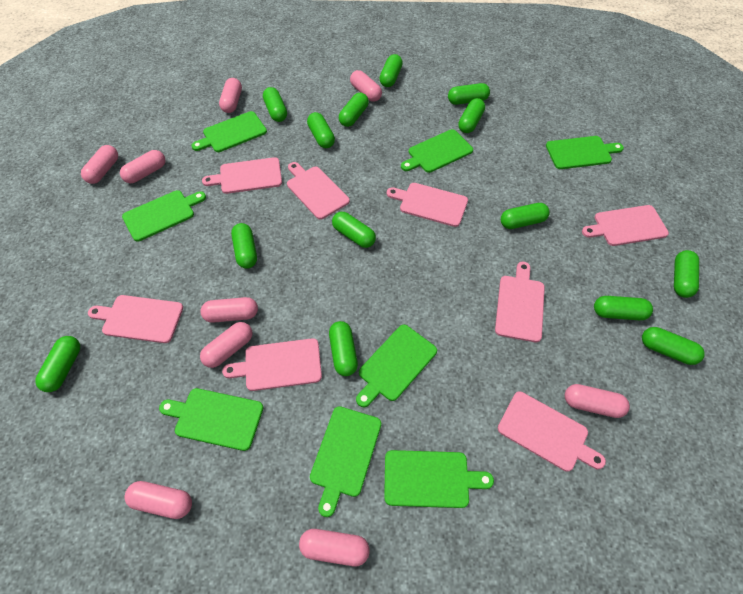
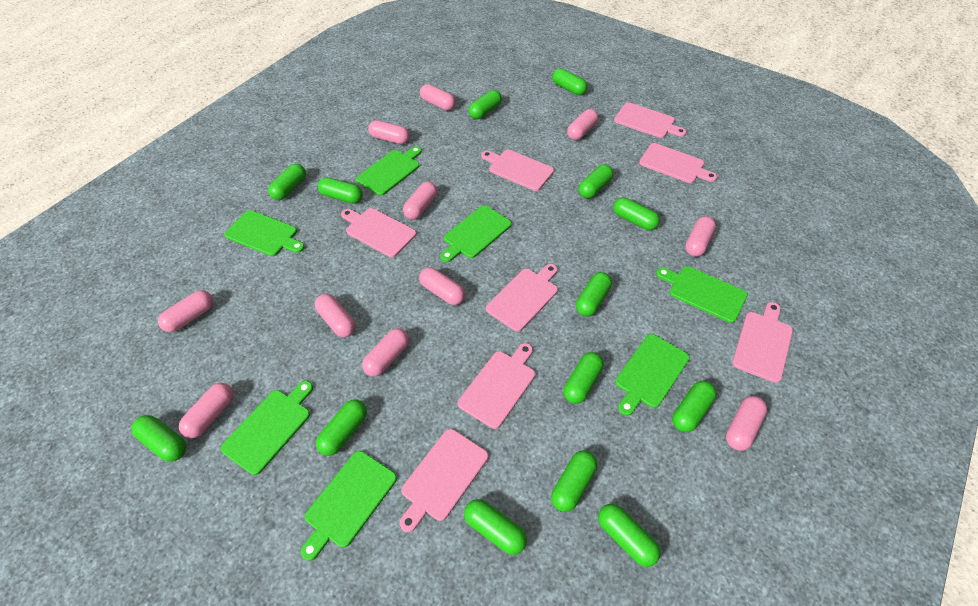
green cutting board: [122,190,206,242] [159,388,263,451] [191,111,267,152] [310,406,381,517] [356,325,437,407] [384,450,494,508] [401,129,473,173] [546,136,624,169] = 8 -> [220,381,313,475] [225,210,305,256] [301,451,397,561] [356,146,422,196] [440,205,512,262] [615,334,690,416] [656,266,748,323] = 7
pink capsule: [81,145,118,184] [120,150,166,183] [124,481,192,519] [200,297,258,323] [200,322,253,368] [219,78,242,113] [299,529,370,566] [350,70,382,102] [565,384,630,418] = 9 -> [158,290,213,332] [179,383,234,438] [315,294,356,337] [362,328,409,377] [368,120,410,144] [403,182,438,220] [419,267,465,305] [420,84,456,110] [567,109,598,140] [685,216,716,257] [726,396,767,451] = 11

